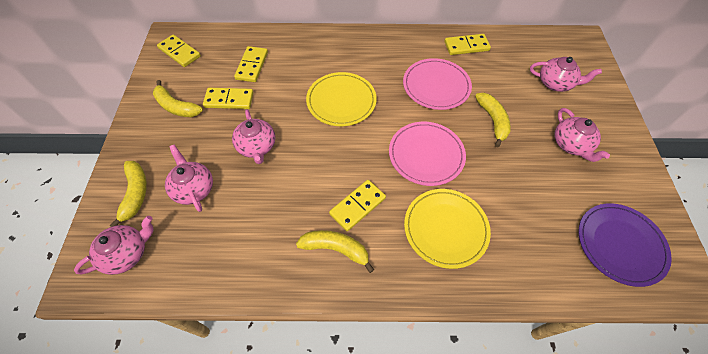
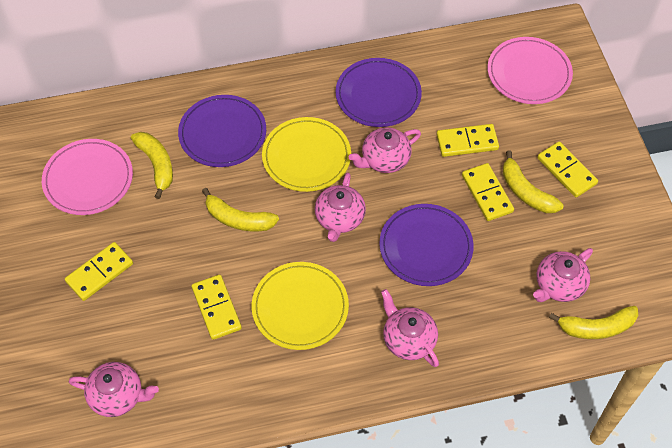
purple plate: [578,203,672,287] = 1 -> [178,95,266,167] [336,58,422,127] [379,204,474,286] = 3

